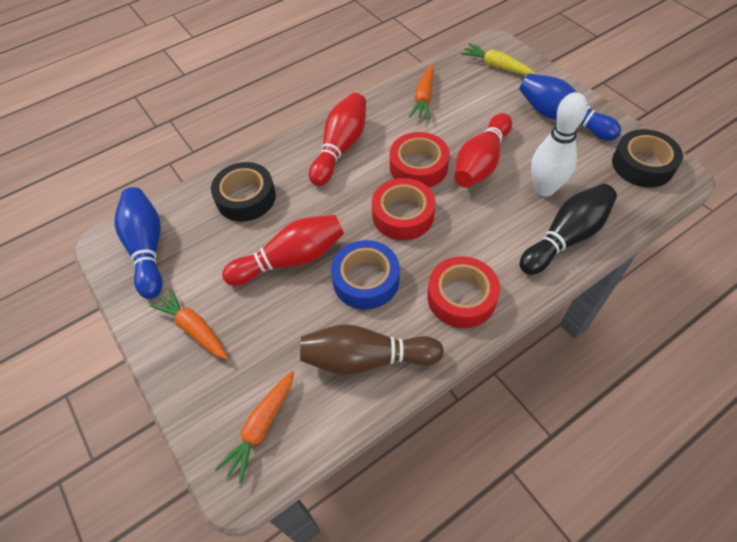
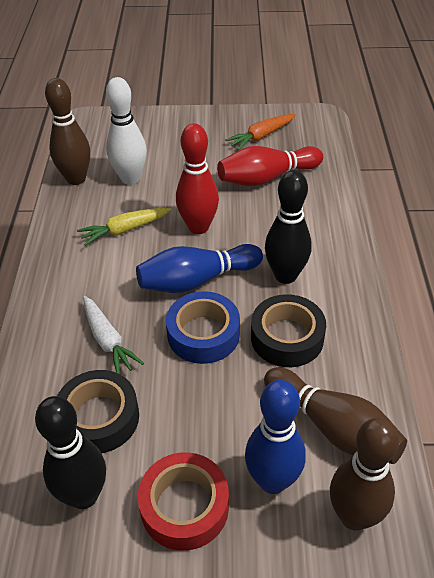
black bowling pin: [519,184,617,275] = 1 -> [35,396,106,509] [265,170,312,284] = 2
brown bowling pin: [300,324,444,375] = 1 -> [45,78,90,185] [264,367,407,464] [330,417,399,531] = 3
orange carrot: [149,288,228,360] [215,371,294,484] [409,64,434,120] = 3 -> [225,114,295,150] = 1
red bowling pin: [222,215,344,286] [309,93,366,186] [454,113,512,188] = 3 -> [176,123,219,234] [217,146,323,186] = 2
red tape: [372,178,435,240] [390,132,450,188] [427,256,500,328] = 3 -> [138,452,229,551] = 1
white carrot: none = 0 -> [83,296,144,374] = 1

